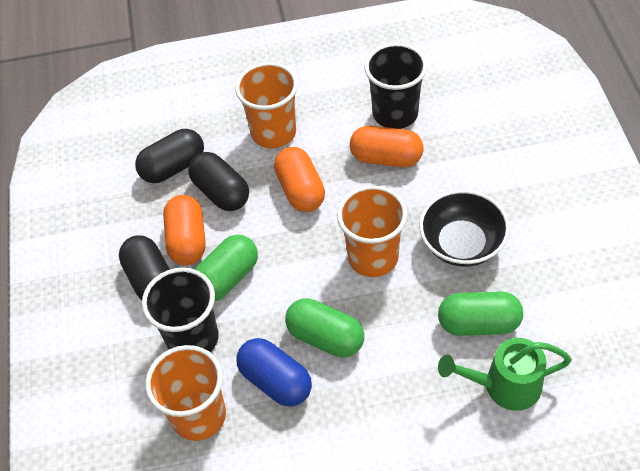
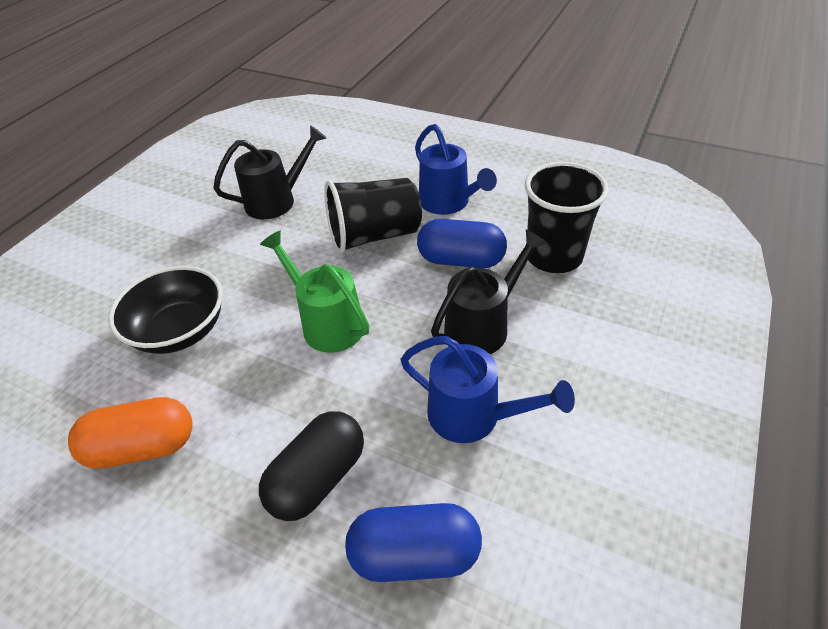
black capsule: [119,235,170,300] [135,129,204,183] [188,152,249,211] = 3 -> [259,411,364,521] = 1
black watering can: none = 0 -> [213,125,326,219] [431,229,547,354] = 2
blue capsule: [236,338,312,407] = 1 -> [345,503,482,582] [417,219,507,268] = 2
blue watering can: none = 0 -> [400,336,575,443] [415,124,497,215] = 2
green capsule: [195,235,258,302] [285,298,364,358] [438,292,523,336] = 3 -> none = 0
orange capsule: [163,195,206,265] [274,147,325,212] [350,126,423,167] = 3 -> [68,397,193,469] = 1
orange cup: [145,345,226,441] [235,62,298,148] [337,185,407,277] = 3 -> none = 0

